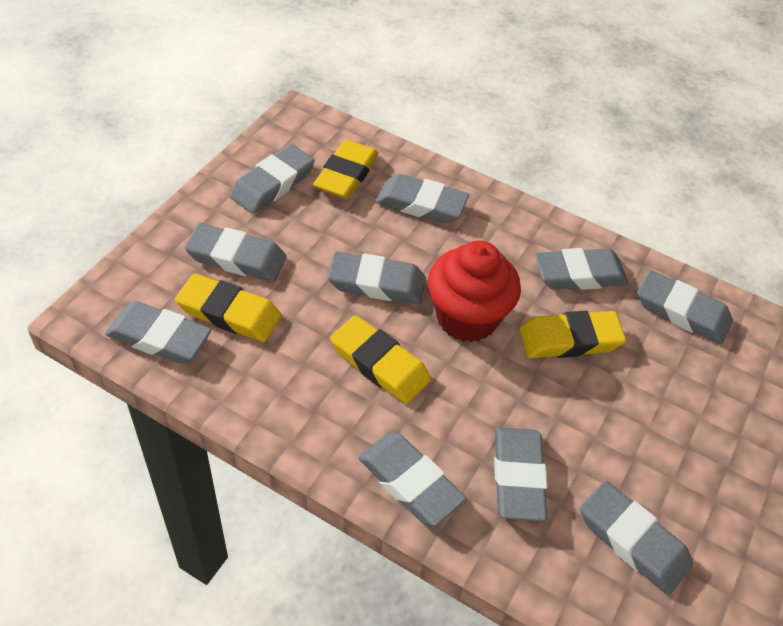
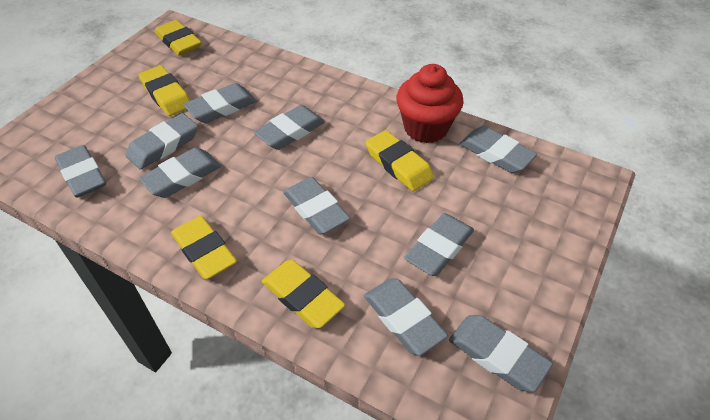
yellow eraser: [175,273,282,342] [313,140,379,199] [330,315,431,404] [519,311,626,358] = 4 -> [139,65,191,116] [155,20,202,56] [171,216,237,279] [262,260,345,328] [366,130,434,192] = 5

